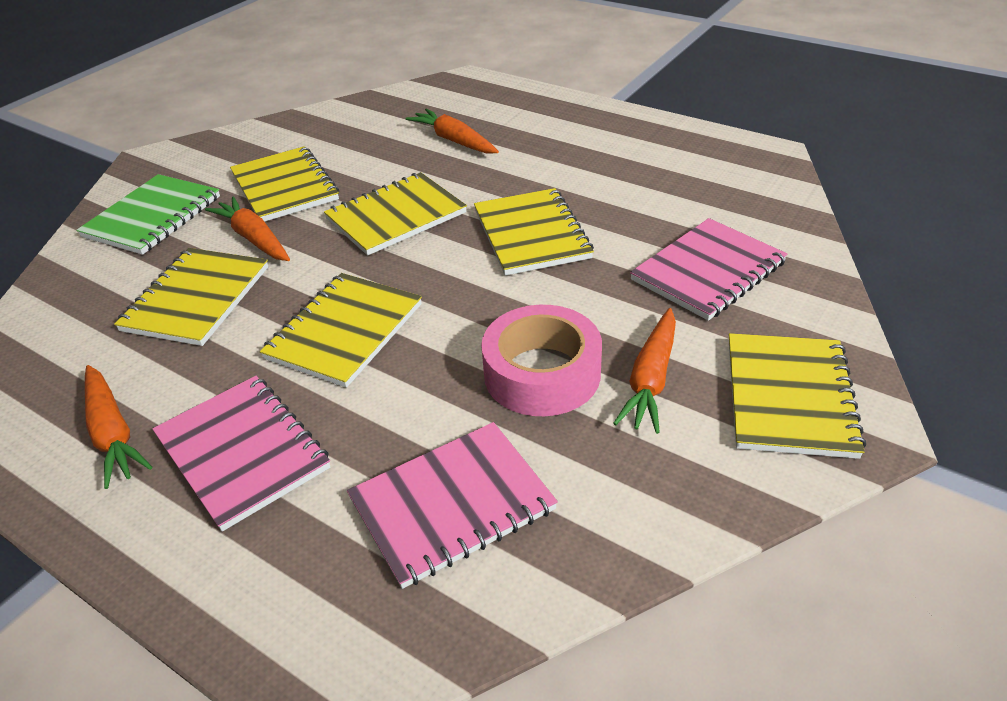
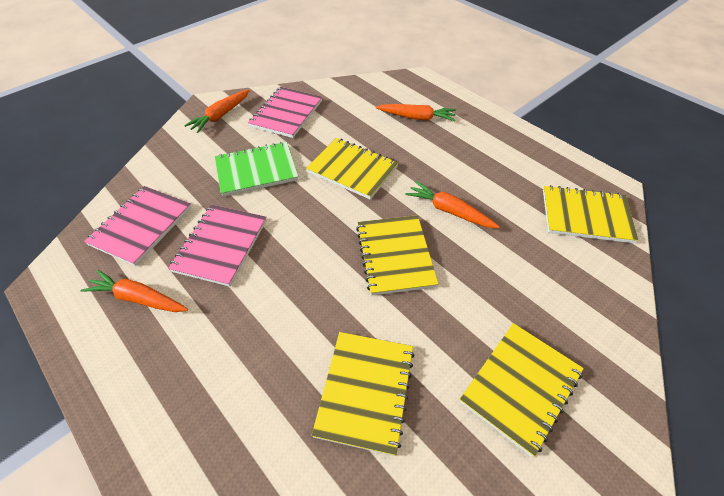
pink tape: [481,305,602,416] = 1 -> none = 0
yellow notebook: [114,248,268,346] [230,146,339,222] [260,273,422,388] [324,172,467,255] [474,188,594,276] [729,333,866,459] = 6 -> [306,138,398,200] [312,332,415,456] [356,215,438,296] [459,323,584,457] [543,185,638,243] = 5

